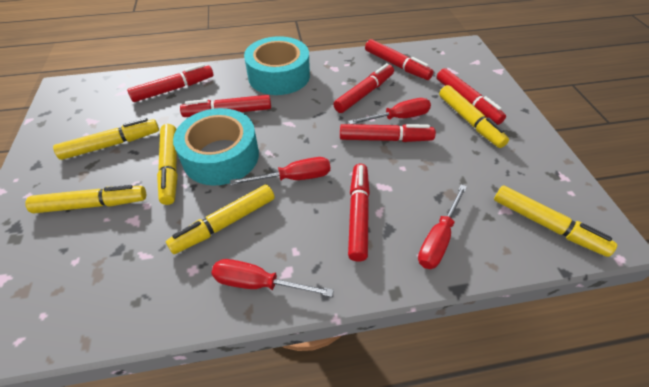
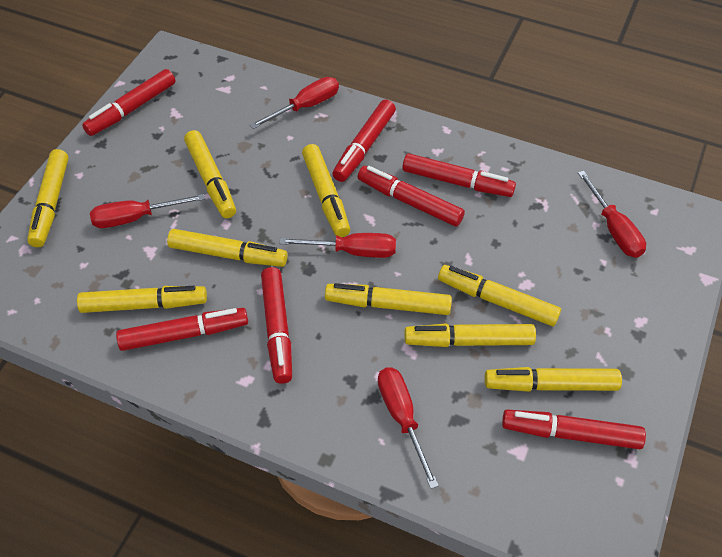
red screwdriver: [211,259,334,297] [230,157,330,185] [348,98,431,124] [418,184,467,269] = 4 -> [90,194,205,228] [250,77,339,129] [279,233,396,258] [378,367,439,489] [578,171,646,258] = 5
turquoise tape: [173,108,259,186] [244,36,310,95] = 2 -> none = 0
yellow marker: [25,185,146,213] [53,118,159,160] [157,124,178,205] [166,184,275,254] [439,85,509,148] [494,185,617,257] = 6 -> [27,149,69,247] [77,286,207,313] [167,229,288,267] [184,130,236,218] [302,144,350,237] [325,283,452,315] [405,323,536,347] [438,265,561,326] [485,367,622,392] = 9

